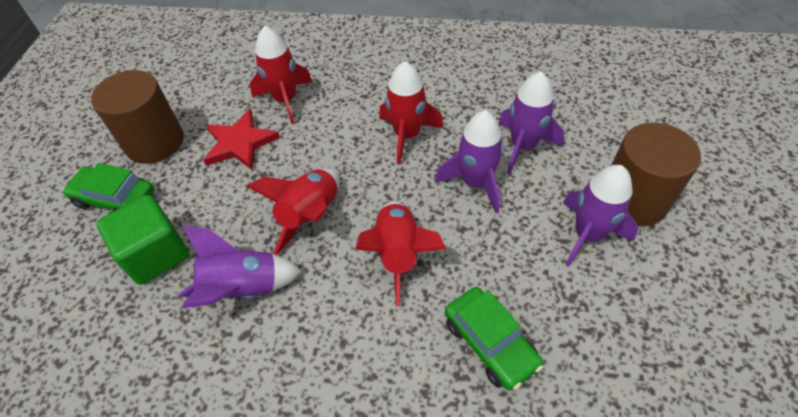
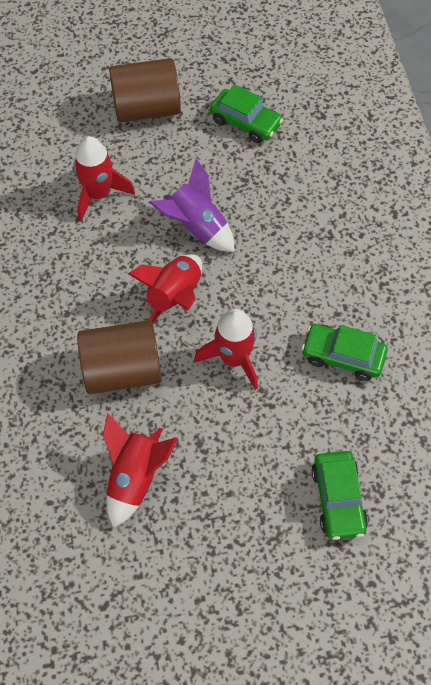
green car: [63,163,154,212] [445,287,543,391] = 2 -> [210,84,283,143] [301,324,388,381] [311,451,368,540] = 3
green cube: [97,195,189,285] = 1 -> none = 0
purple rocket: [179,225,302,308] [435,110,504,213] [498,71,564,174] [563,165,638,267] = 4 -> [149,159,234,252] = 1
red star: [203,109,280,170] = 1 -> none = 0

